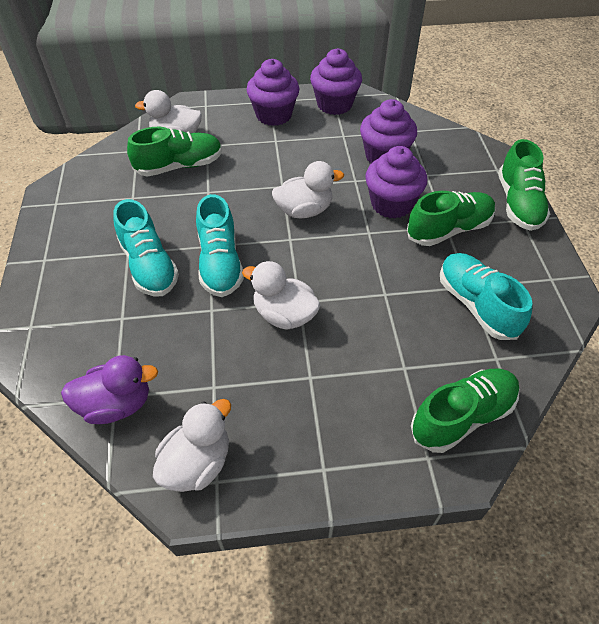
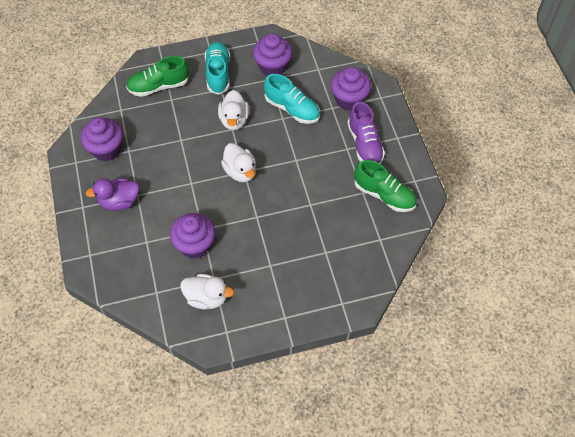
green shoe: [127,127,222,177] [407,191,496,246] [411,369,519,453] [498,139,550,231] = 4 -> [126,56,189,97] [354,160,417,212] = 2
purple shoe: none = 0 -> [347,102,385,164] = 1
turquoise shoe: [113,199,179,297] [196,194,244,297] [440,253,533,340] = 3 -> [205,42,230,95] [264,74,320,124] = 2
white duck: [135,90,202,133] [153,399,231,492] [242,261,321,330] [272,161,344,218] = 4 -> [181,274,234,309] [218,90,249,130] [221,143,256,182] = 3

